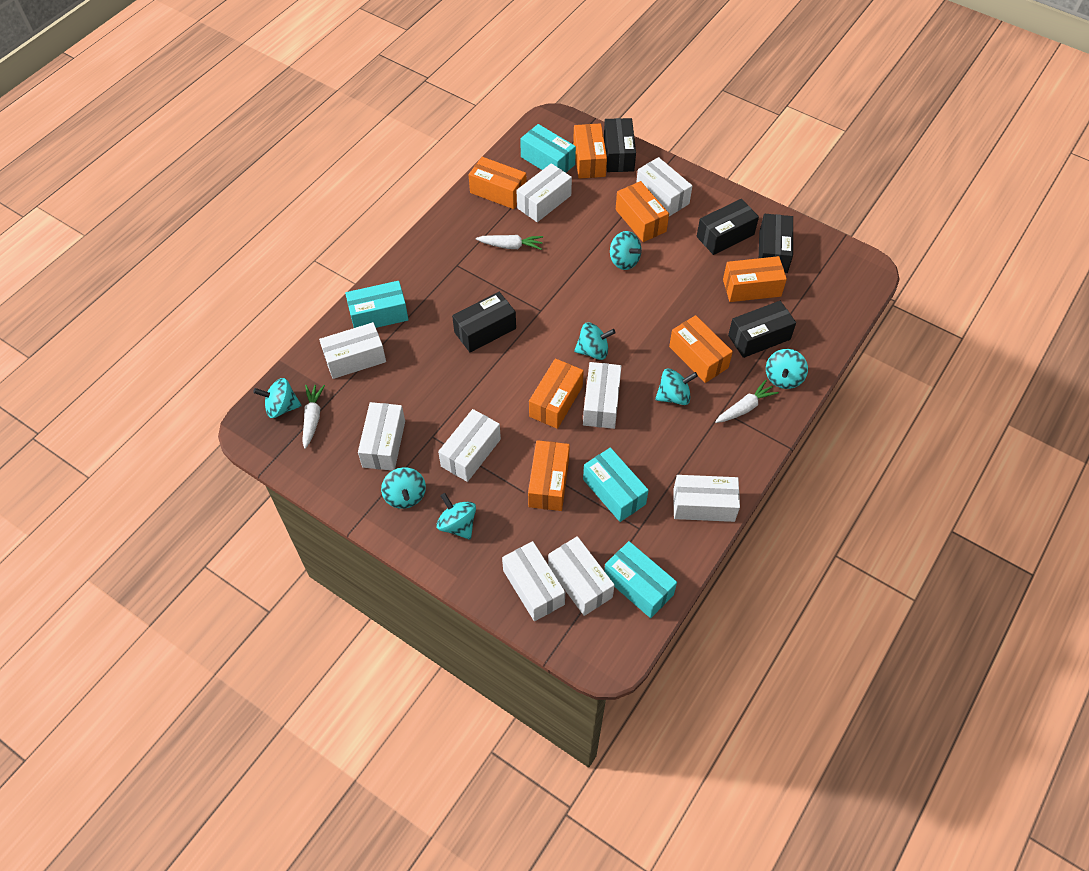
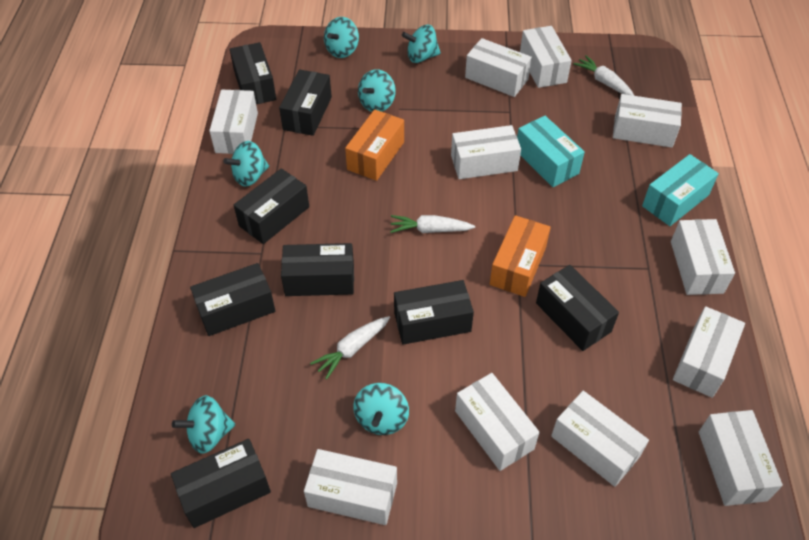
black box: [452,292,516,353] [604,118,636,172] [697,199,759,255] [728,301,796,358] [759,214,793,273] = 5 -> [171,439,271,528] [190,263,275,336] [230,42,276,104] [234,168,309,244] [279,69,332,136] [281,243,354,296] [394,280,474,345] [536,265,619,351] = 8
orange box: [469,157,526,209] [528,440,570,511] [529,358,584,429] [573,123,607,179] [616,181,669,242] [669,315,733,383] [723,256,787,302] = 7 -> [345,109,404,181] [490,215,551,297] = 2
turquoise box: [345,281,408,328] [520,124,576,173] [583,448,649,522] [604,541,677,618] = 4 -> [517,116,585,187] [642,154,719,226] = 2
turquoise spinning top: [253,378,302,418] [381,467,426,509] [436,493,476,539] [574,322,616,360] [610,231,642,270] [655,368,698,405] [766,349,808,389] = 7 -> [172,395,235,454] [223,141,269,187] [324,17,359,58] [353,383,409,435] [358,69,396,112] [402,25,441,63] = 6
white box: [319,322,386,379] [358,402,405,471] [438,409,501,482] [502,541,565,621] [516,163,572,222] [548,536,615,616] [583,362,622,429] [636,157,692,216] [673,475,740,522] = 9 -> [209,90,258,154] [304,449,397,525] [451,125,521,179] [455,373,540,471] [465,38,532,97] [520,26,572,88] [551,391,649,487] [613,94,682,148] [671,219,735,295] [673,306,745,398] [699,410,783,506] = 11

